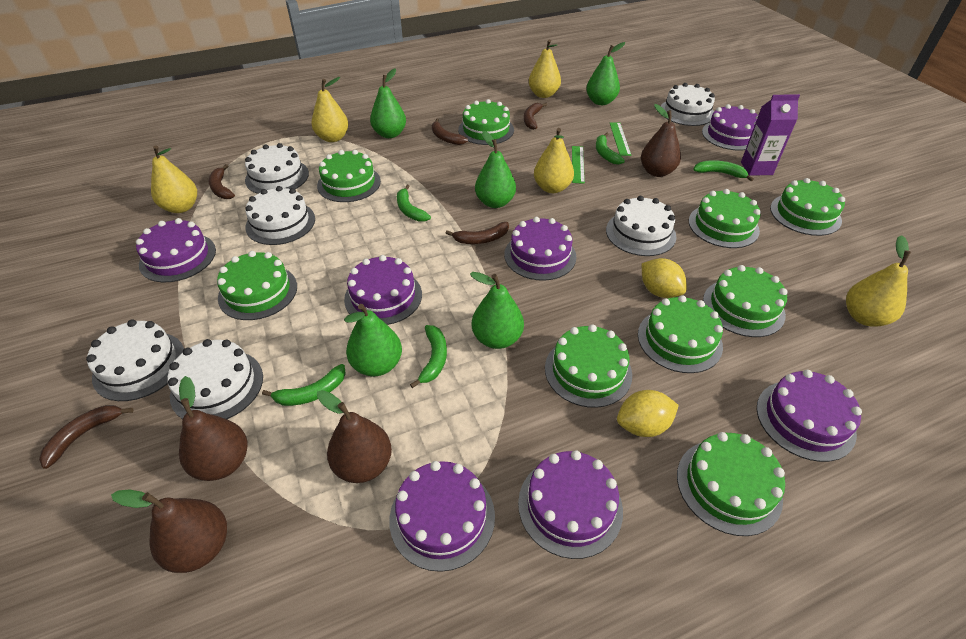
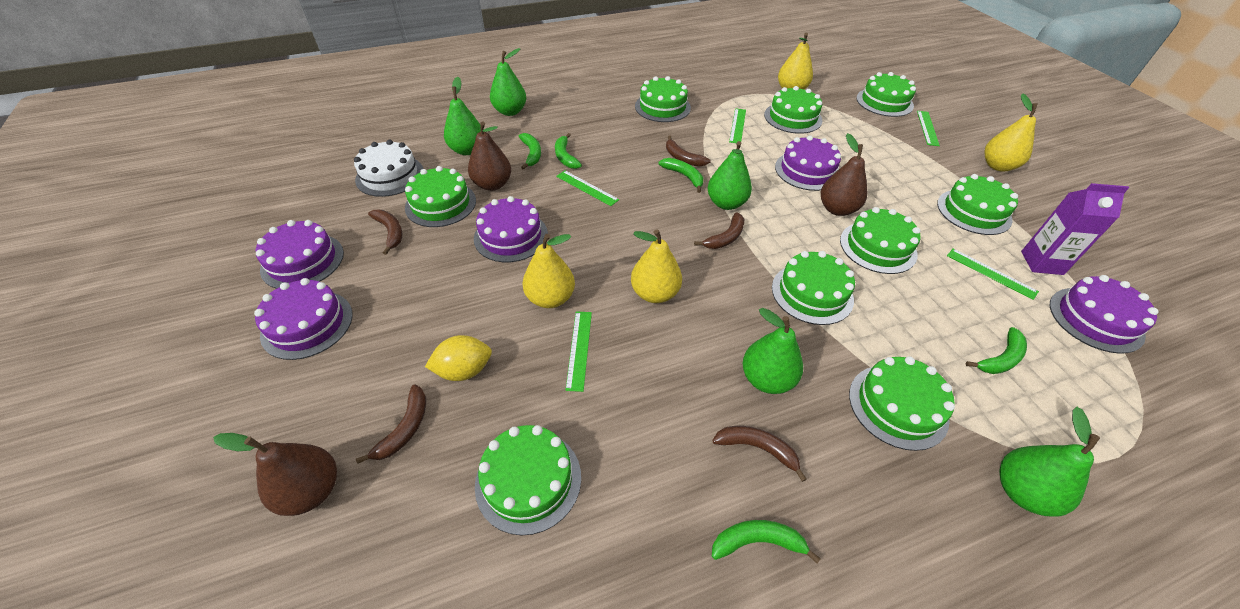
brown pear: [111,489,227,573] [179,376,247,481] [317,390,392,483] [641,104,681,177] = 4 -> [213,433,337,516] [468,121,511,191] [821,133,867,216] = 3
green ruler: [572,146,585,184] [610,122,631,156] = 2 -> [556,171,619,206] [565,311,592,392] [729,108,746,143] [917,111,940,146] [947,248,1039,300] = 5
purple cake: [136,218,216,282] [344,255,422,325] [389,461,495,572] [504,217,576,281] [518,450,623,559] [702,104,758,151] [757,370,862,462] = 7 -> [254,278,353,360] [256,220,344,289] [474,196,548,262] [775,135,841,191] [1050,275,1159,354] = 5
white cake: [86,320,184,401] [168,339,263,419] [245,143,309,194] [245,186,315,245] [606,196,676,256] [661,83,715,126] = 6 -> [354,140,423,197] = 1
yellow lemon: [617,390,679,437] [642,258,687,298] = 2 -> [425,335,492,381] = 1
yellow pear: [151,145,197,213] [311,77,348,142] [529,39,561,98] [534,128,574,193] [846,235,911,327] = 5 -> [522,234,575,308] [631,229,682,303] [778,33,813,90] [984,93,1038,172] = 4

